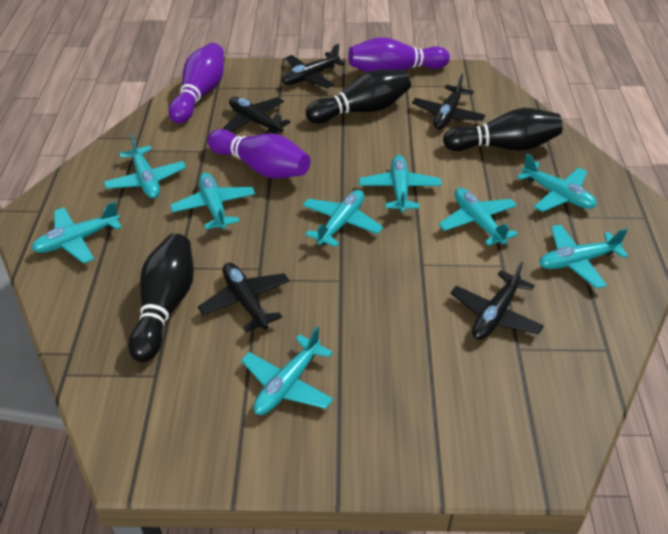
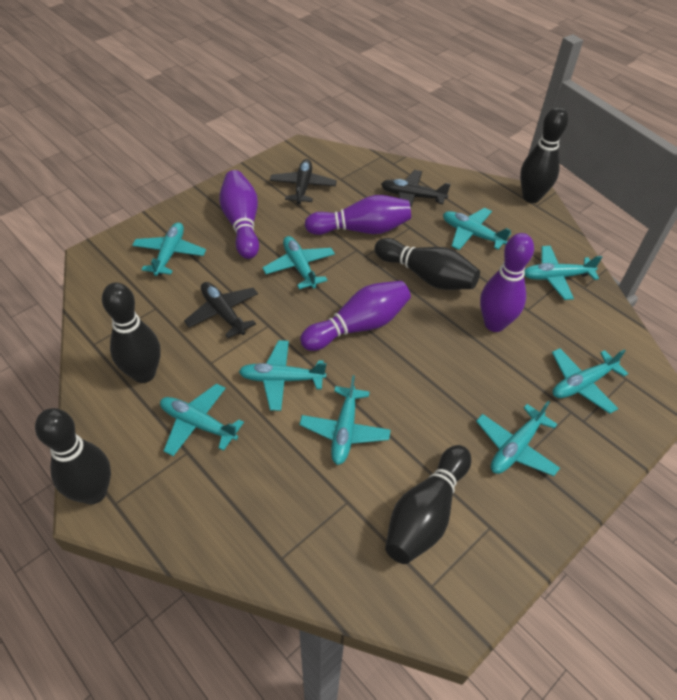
black bowling pin: [128,234,194,362] [306,69,411,124] [443,108,562,151] = 3 -> [35,408,111,504] [102,283,161,383] [374,238,480,290] [385,445,471,564] [520,107,568,203] = 5
black plane: [198,263,290,332] [222,97,291,134] [282,44,345,88] [412,73,486,129] [450,261,544,340] = 5 -> [184,282,258,338] [270,159,337,204] [381,170,451,208] = 3
purple bowling pin: [169,43,224,124] [207,129,310,179] [348,37,450,72] = 3 -> [219,170,259,259] [300,281,411,351] [305,195,411,235] [480,233,534,332] = 4

